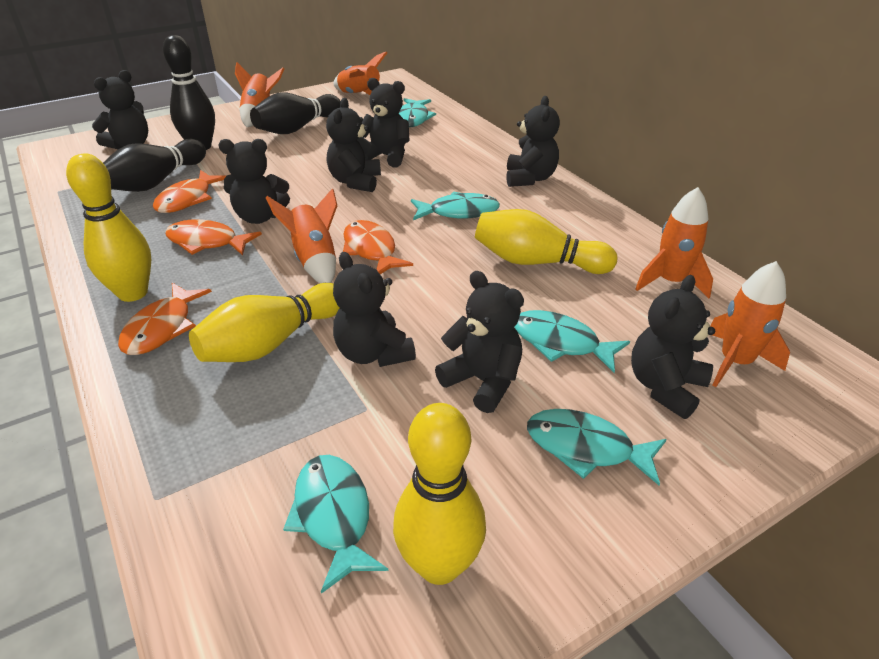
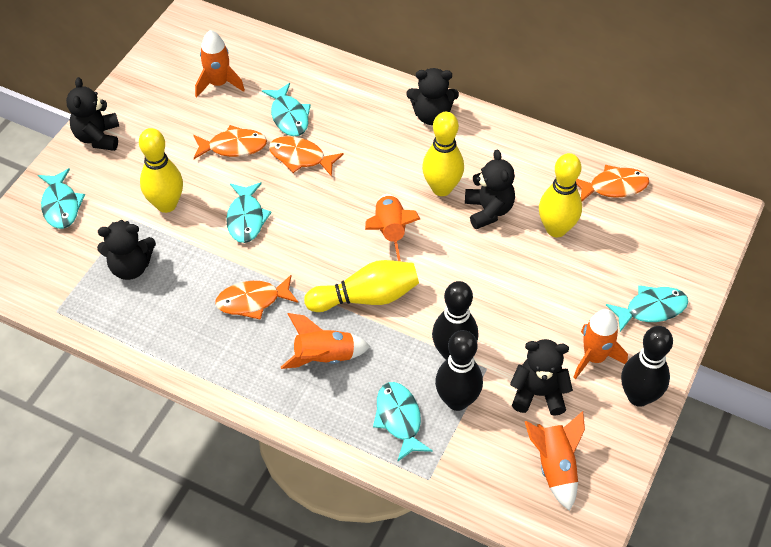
black teddy bear: [92,70,148,149] [219,139,290,224] [326,98,381,192] [333,252,416,367] [362,78,410,167] [435,271,524,413] [506,96,560,187] [631,275,715,419] = 8 -> [66,77,119,151] [97,220,156,280] [406,68,459,125] [465,149,515,229] [510,339,573,416] = 5

